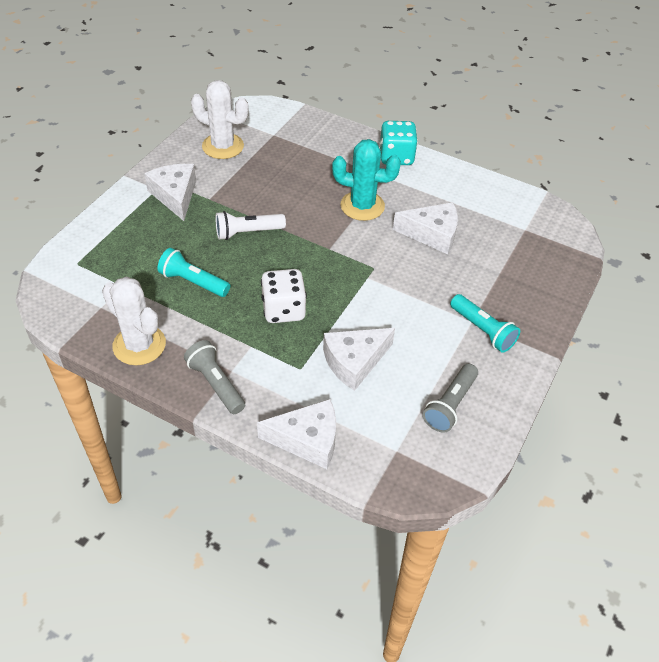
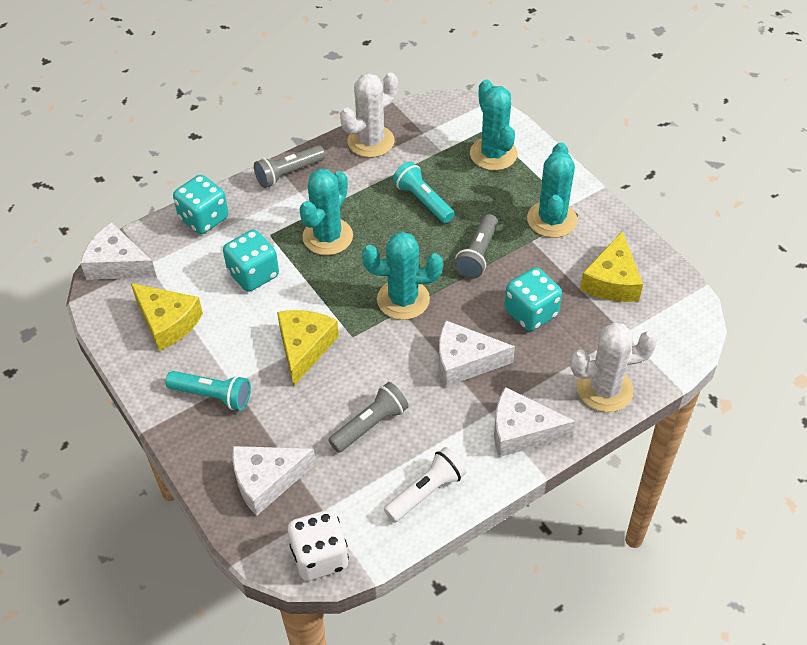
grey flashlight: [184,340,245,414] [423,364,478,433] = 2 -> [254,145,325,188] [328,382,409,453] [454,214,498,279] = 3
turquoise cactus: [332,139,401,221] = 1 -> [299,169,353,255] [362,232,443,320] [470,79,518,171] [527,142,577,238] = 4
turquoise dice: [379,121,418,165] = 1 -> [173,175,229,234] [223,230,279,292] [504,267,562,331] = 3
yellow cheese: none = 0 -> [131,283,203,351] [277,310,339,387] [580,231,643,302] = 3

